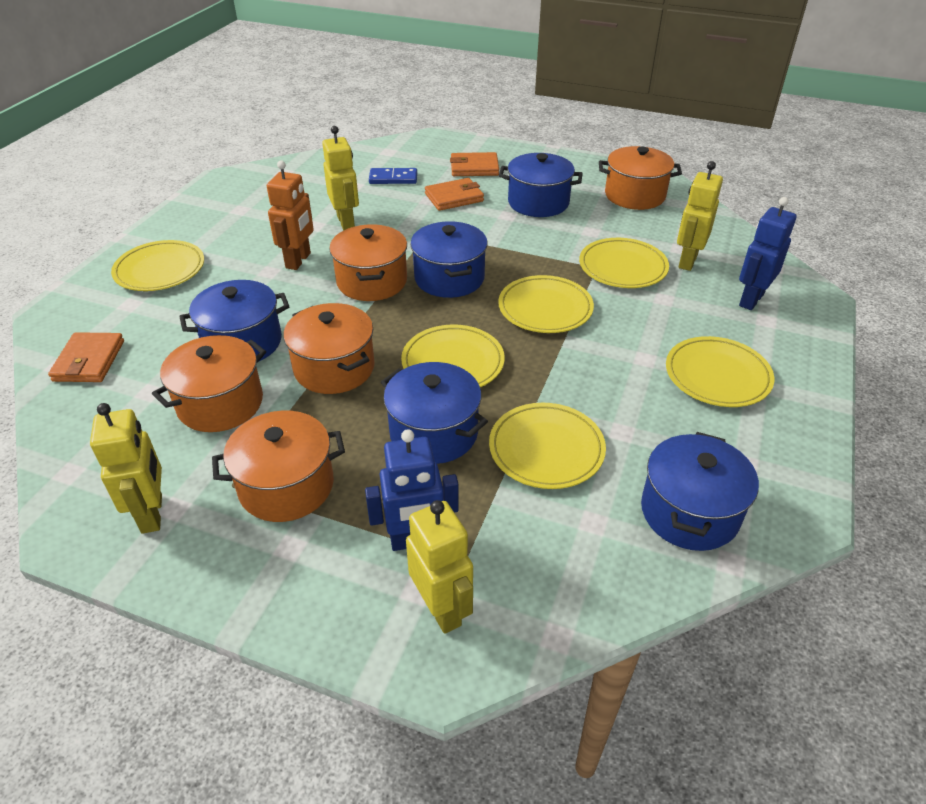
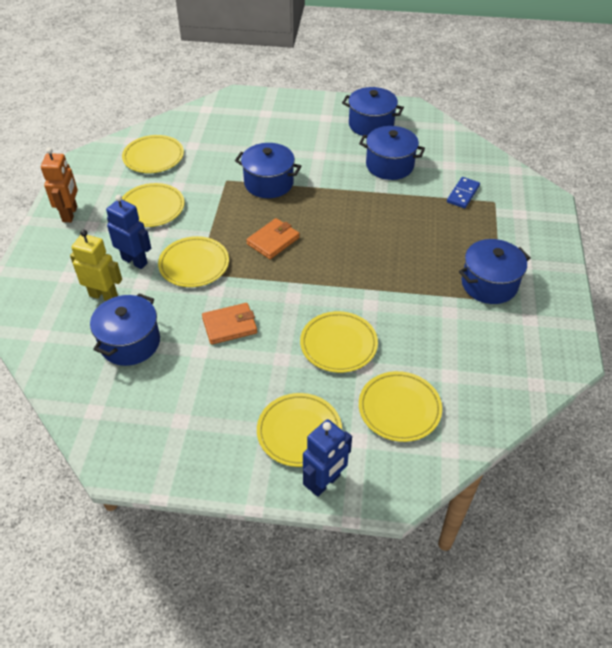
orange pot: [152,335,266,432] [212,411,345,522] [284,303,375,394] [329,224,407,301] [599,146,682,210] = 5 -> none = 0
orange wallet: [48,332,124,382] [425,178,484,211] [450,152,499,176] = 3 -> [202,303,257,345] [246,218,300,259] = 2
yellow robot: [90,403,162,534] [322,126,359,230] [406,500,473,634] [677,161,723,271] = 4 -> [70,230,122,301] = 1

